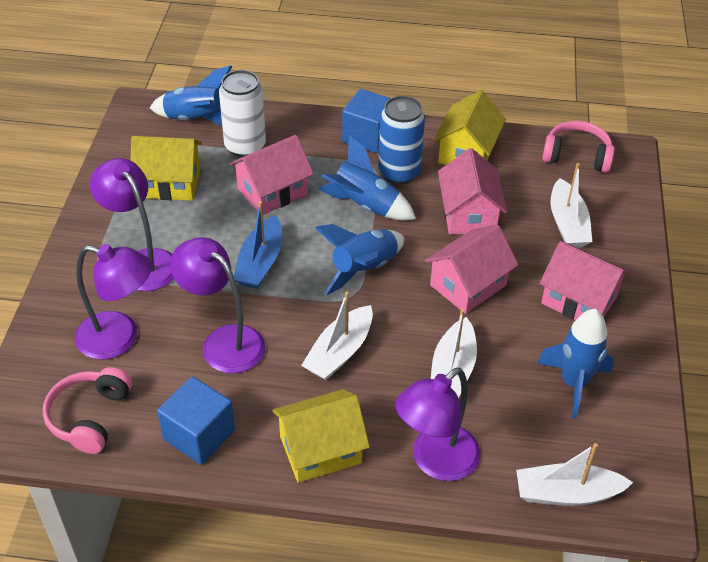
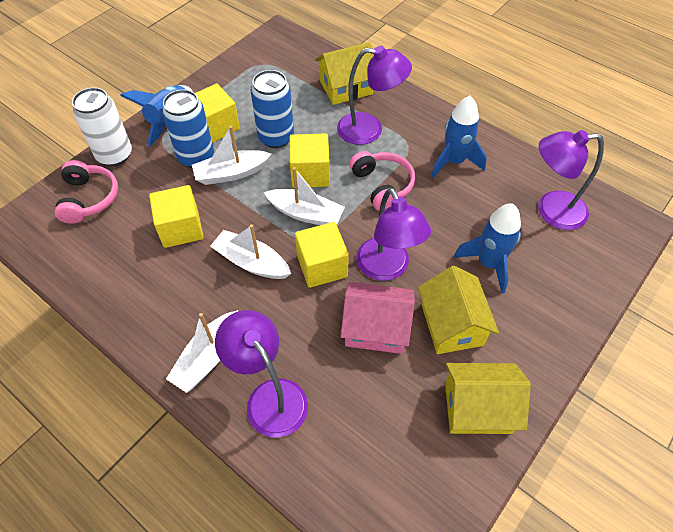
blue boat: [234,201,282,289] = 1 -> none = 0
blue can: [378,96,425,184] = 1 -> [162,89,214,168] [251,70,294,148] = 2
blue cube: [157,376,235,465] [342,89,391,153] = 2 -> none = 0
blue rocket: [150,65,232,126] [315,224,404,296] [318,135,416,221] [537,309,614,419] = 4 -> [120,85,192,146] [431,96,487,178] [454,203,521,294] = 3
pink house: [229,135,314,215] [425,224,518,314] [438,148,507,234] [540,241,630,320] = 4 -> [341,282,415,354] = 1
yellow cube: none = 0 -> [149,185,204,248] [195,83,240,143] [289,133,330,188] [295,222,349,288] = 4

